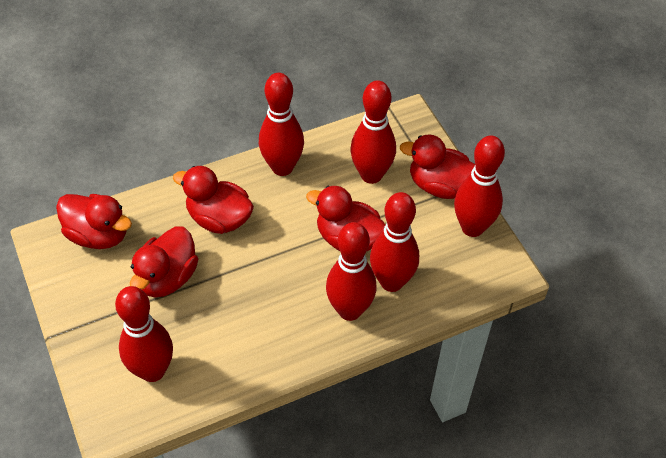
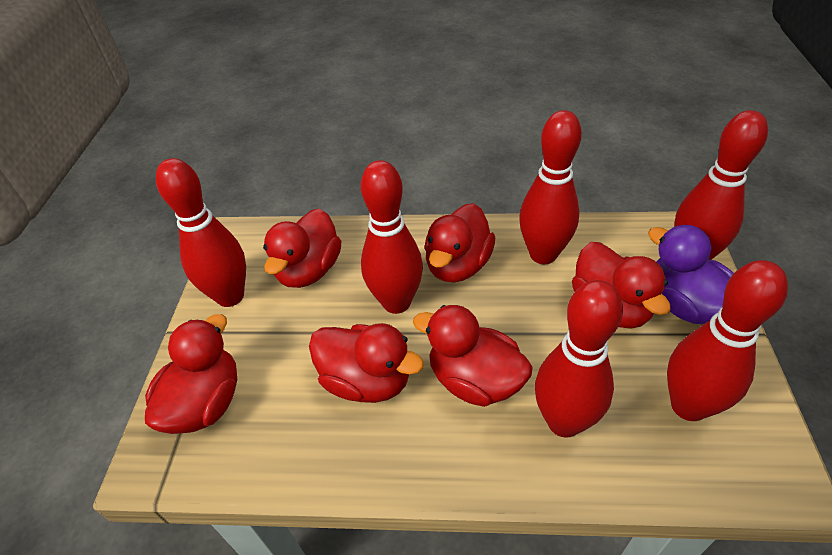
purple duck: none = 0 -> [648,225,734,324] = 1
red duck: [56,194,132,249] [130,226,198,298] [173,166,254,234] [306,186,385,251] [400,134,475,199] = 5 -> [145,314,237,434] [263,208,341,288] [309,323,424,403] [413,305,533,407] [424,203,495,282] [572,242,670,329] = 6

